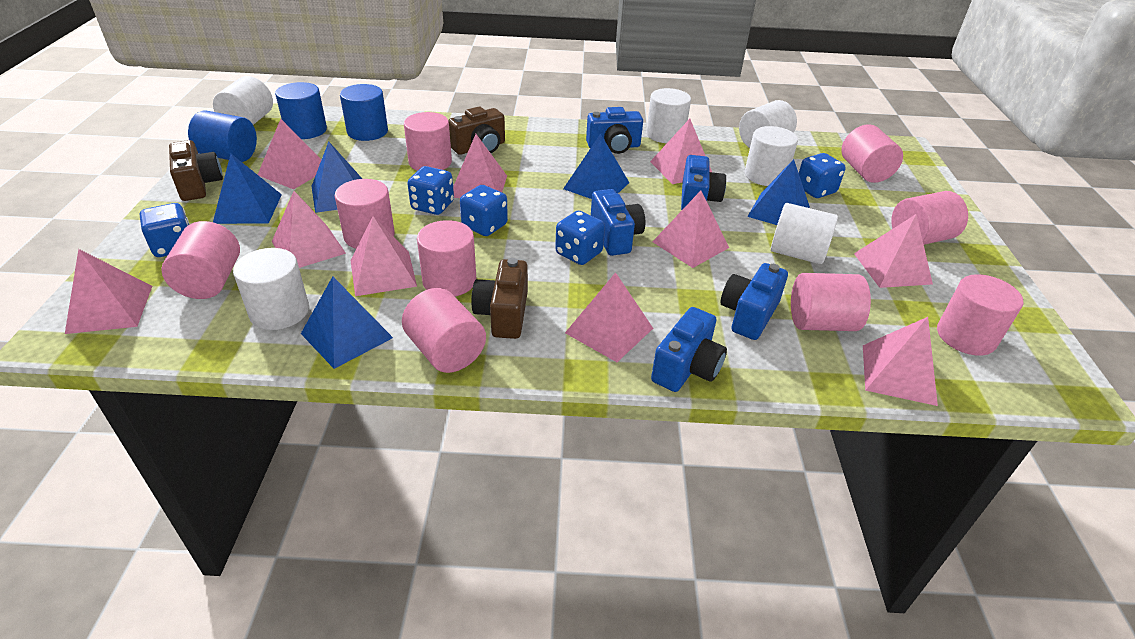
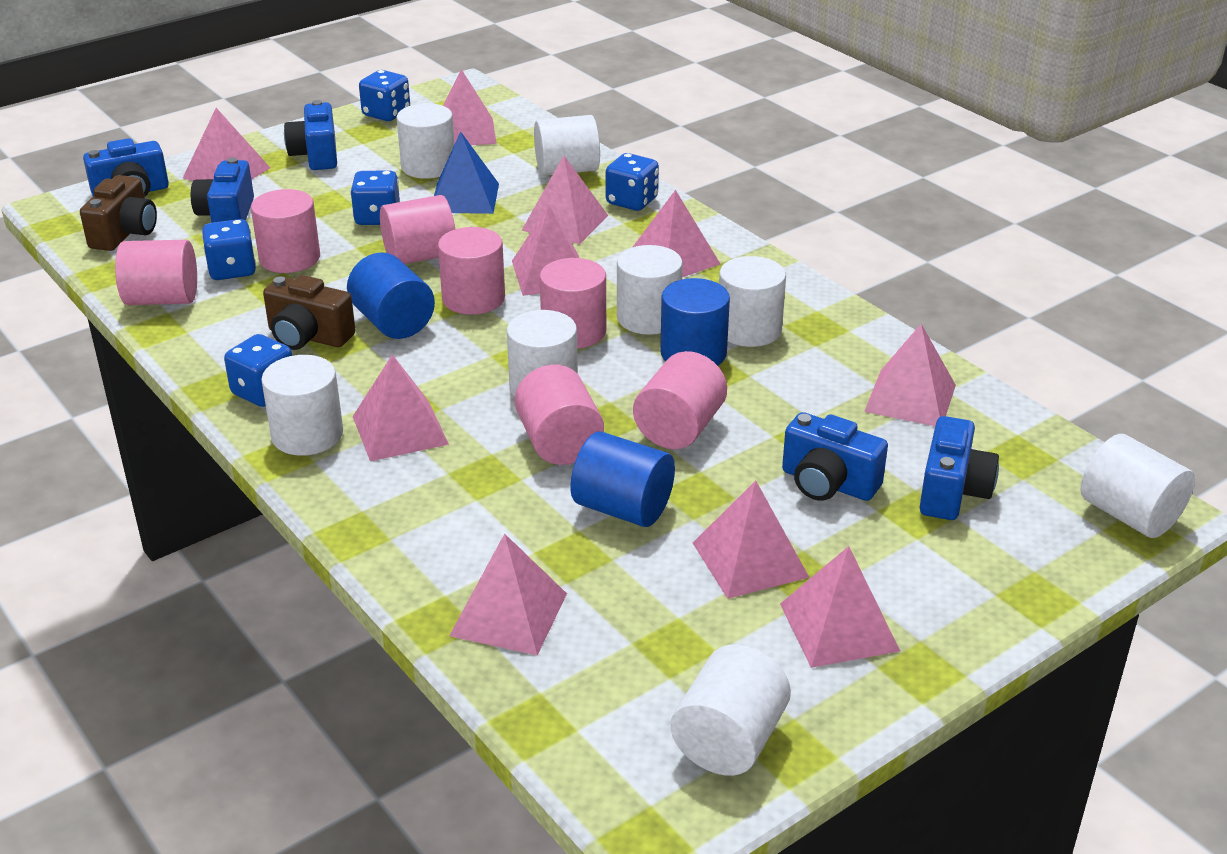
blue pyramid: [213,154,282,224] [301,276,393,369] [312,142,362,213] [563,133,629,199] [747,159,810,225] = 5 -> [434,131,499,214] = 1
brown camera: [169,140,223,201] [448,107,505,155] [471,258,528,339] = 3 -> [80,175,157,251] [263,275,355,350] = 2
pink cylinder: [161,221,240,299] [335,179,395,249] [402,288,486,373] [404,112,452,171] [417,220,476,296] [791,273,871,331] [841,124,903,183] [891,191,968,245] [937,274,1023,356] = 9 -> [115,240,197,305] [251,189,320,273] [380,195,455,264] [438,227,505,315] [514,365,604,465] [540,258,606,349] [633,351,727,449] = 7
white cylinder: [213,76,273,125] [233,248,309,330] [646,88,691,143] [739,100,797,148] [745,126,798,186] [771,203,838,264] = 6 -> [261,355,343,456] [397,103,455,179] [507,310,578,397] [534,115,600,176] [617,245,683,335] [671,644,791,776] [719,256,786,347] [1081,434,1195,538] = 8

